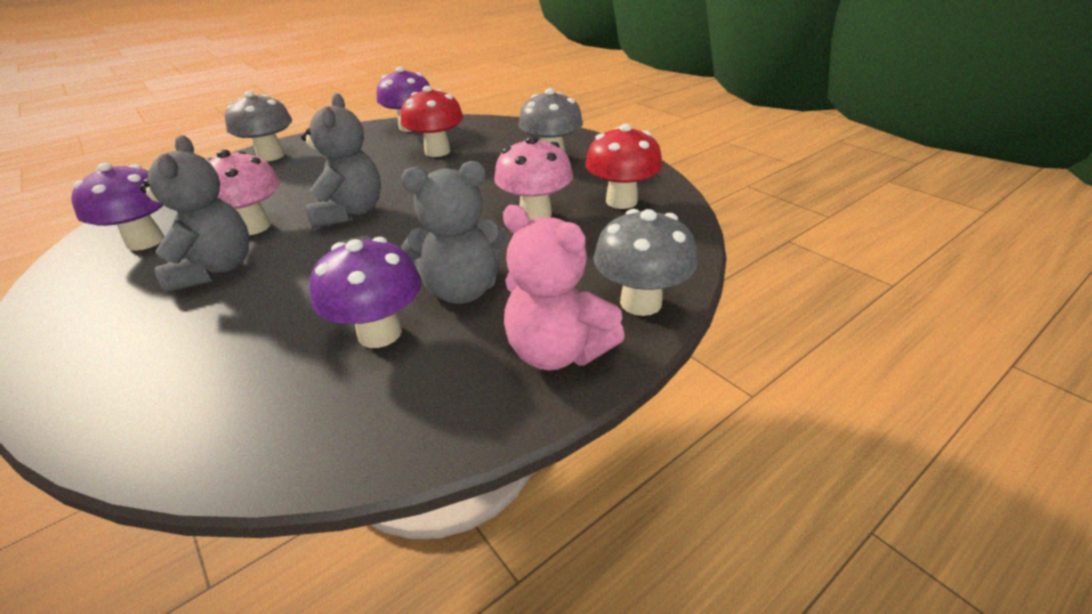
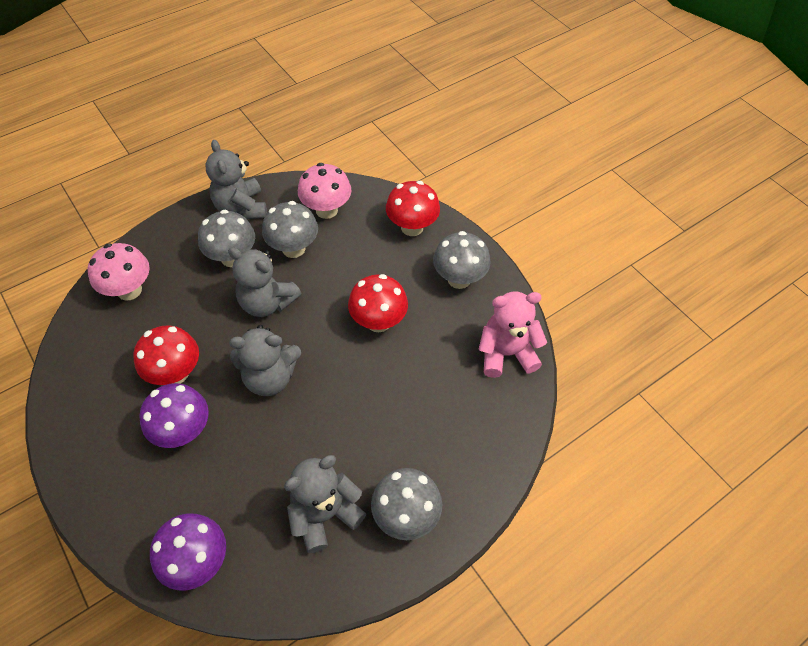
grey mushroom: [225,91,292,161] [519,88,583,152] [593,209,697,316] = 3 -> [198,210,255,267] [262,201,318,258] [371,468,442,540] [433,231,490,289] = 4
grey teddy bear: [140,135,250,292] [301,93,381,228] [401,161,509,304] = 3 -> [205,140,267,219] [228,247,301,317] [229,325,301,396] [284,455,366,553] = 4
purple mushroom: [71,163,164,251] [310,237,421,348] [377,67,430,132] = 3 -> [139,383,209,448] [150,514,226,590] = 2
red mushroom: [401,86,463,157] [585,124,663,209] = 2 -> [133,325,199,385] [348,274,408,332] [386,181,440,236] = 3

